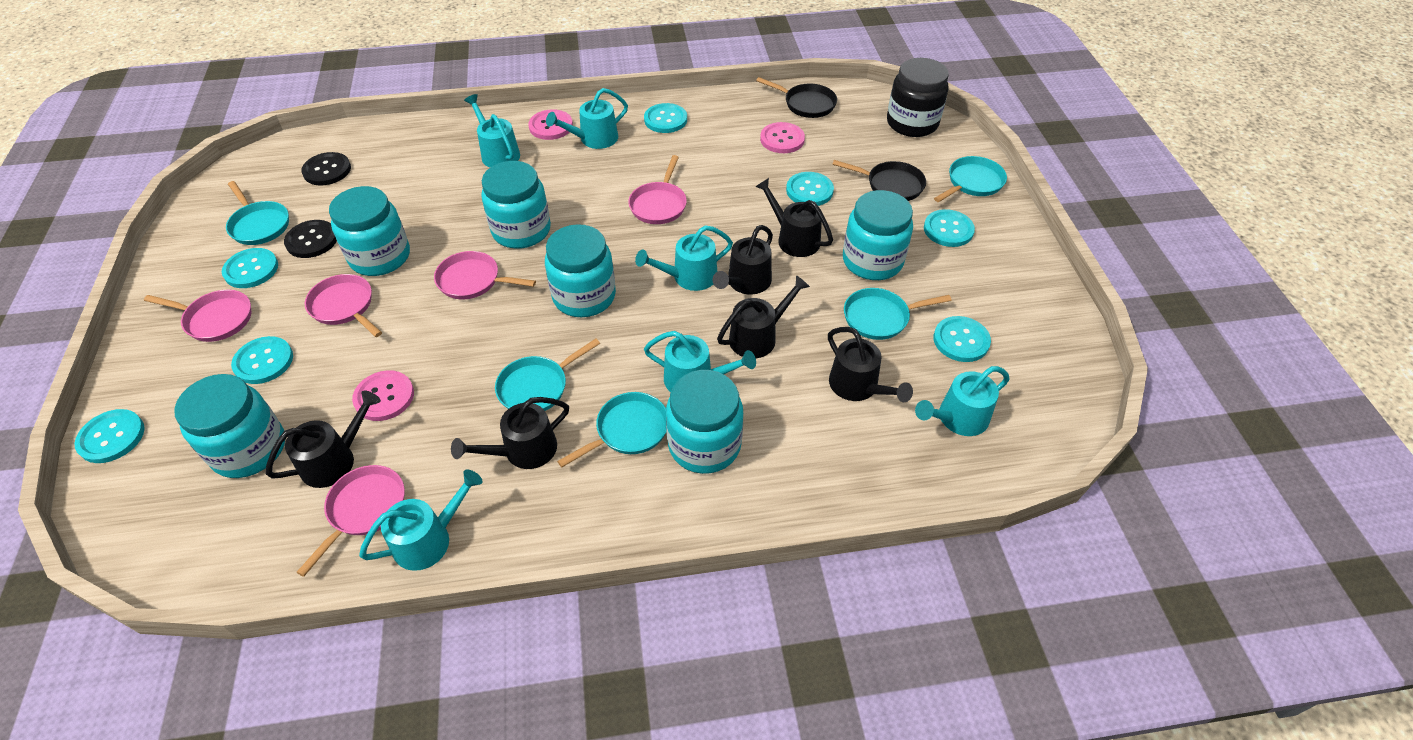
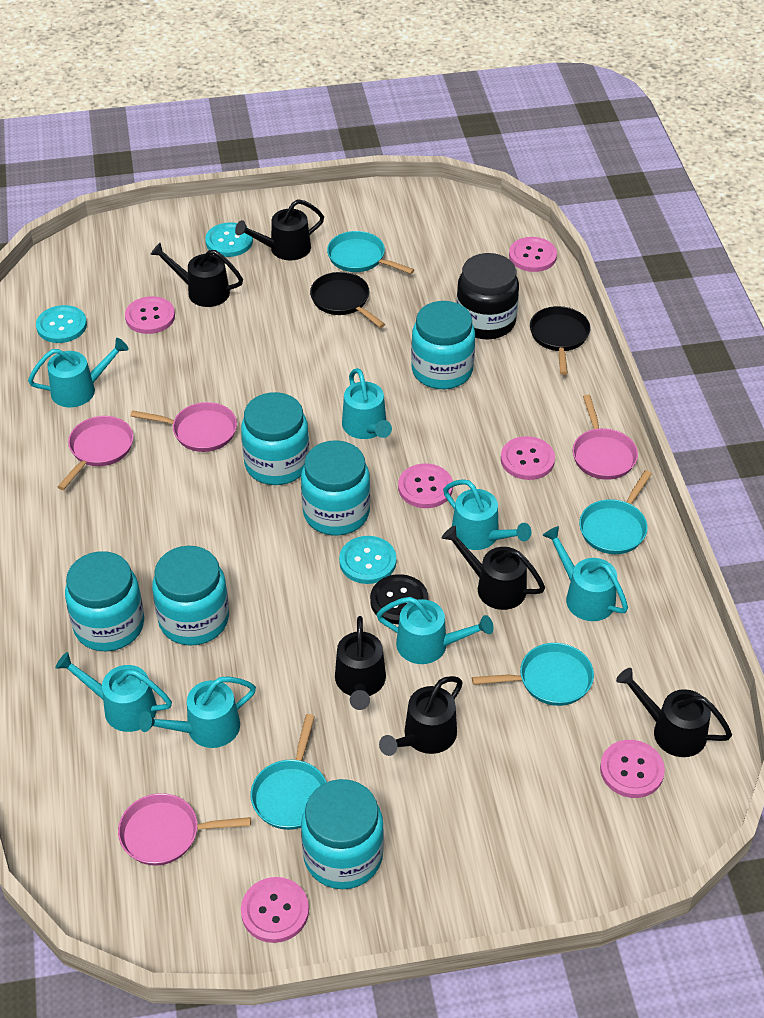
black button: [284,220,337,258] [301,152,351,186] = 2 -> [370,574,429,624] = 1
pink button: [352,370,414,421] [528,109,573,140] [760,122,805,153] = 3 -> [125,296,175,334] [241,877,309,943] [398,464,453,508] [501,436,555,480] [509,237,557,272] [600,740,665,798] = 6
pink pan: [144,290,251,342] [296,465,405,577] [305,274,382,337] [434,251,536,299] [628,155,687,224] = 5 -> [58,416,134,490] [118,793,251,865] [130,402,237,452] [573,395,638,480] = 4
turquoise button: [74,409,144,463] [222,248,278,288] [231,336,293,384] [644,103,687,133] [786,172,834,206] [924,209,975,247] [933,316,991,362] = 7 -> [36,305,87,343] [205,222,253,257] [339,536,396,584] = 3
turquoise pan: [226,181,289,245] [495,338,600,411] [557,392,667,467] [844,288,952,340] [934,156,1007,202] = 5 -> [251,714,327,830] [327,231,414,274] [472,643,594,706] [579,470,652,554] = 4
turquoise watering can: [359,469,483,571] [464,94,520,167] [546,88,628,149] [635,225,733,291] [644,331,756,392] [915,366,1010,436] = 6 -> [28,338,129,407] [55,652,172,732] [139,676,256,748] [342,368,392,439] [376,597,494,664] [443,479,532,550] [542,526,628,621] = 7

